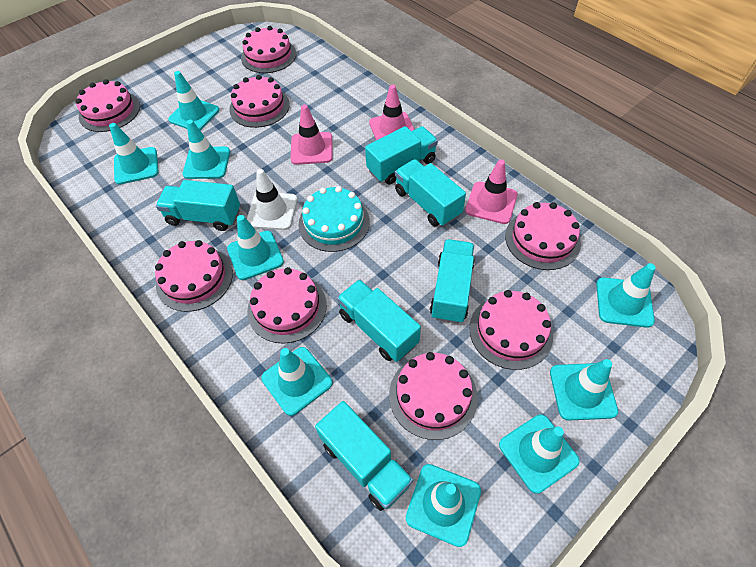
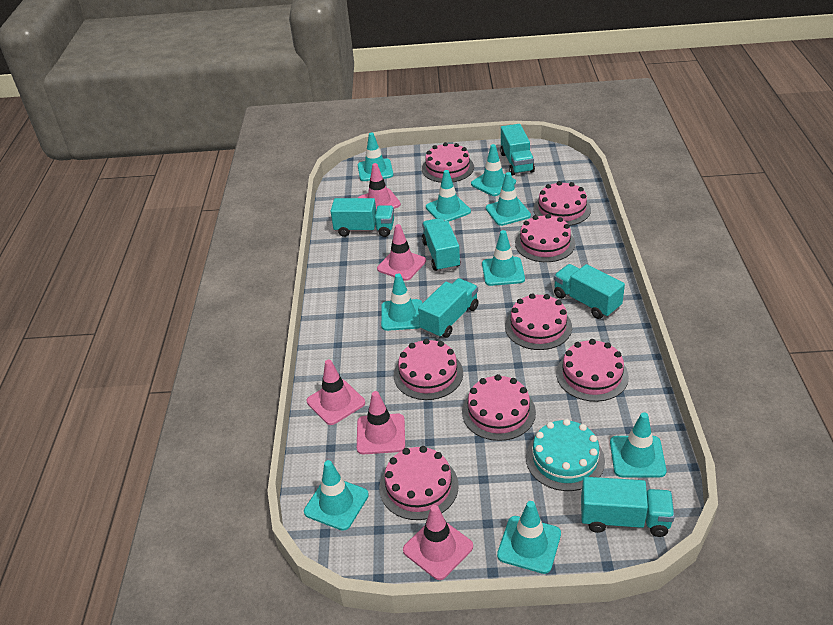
pink traffic cone: [290,104,333,165] [369,84,415,140] [465,160,518,224] = 3 -> [307,360,365,425] [357,391,405,455] [358,163,401,210] [377,224,426,281] [403,505,473,580] = 5
white traffic cone: [247,169,297,230] = 1 -> none = 0

